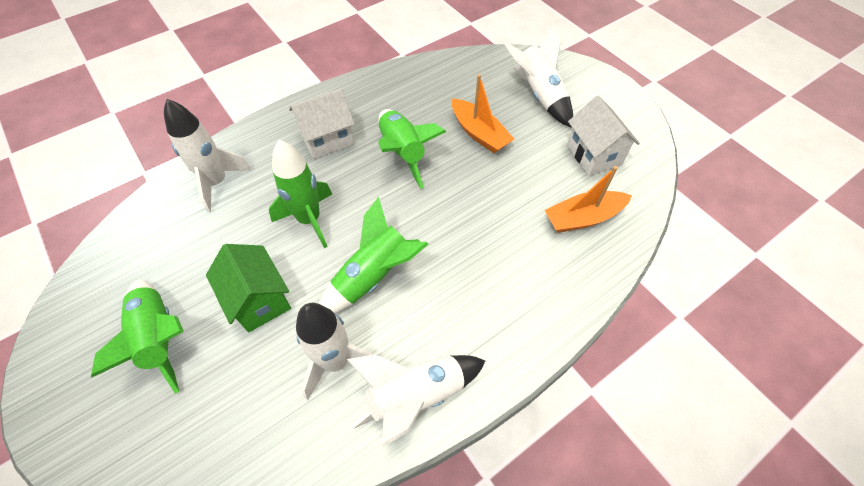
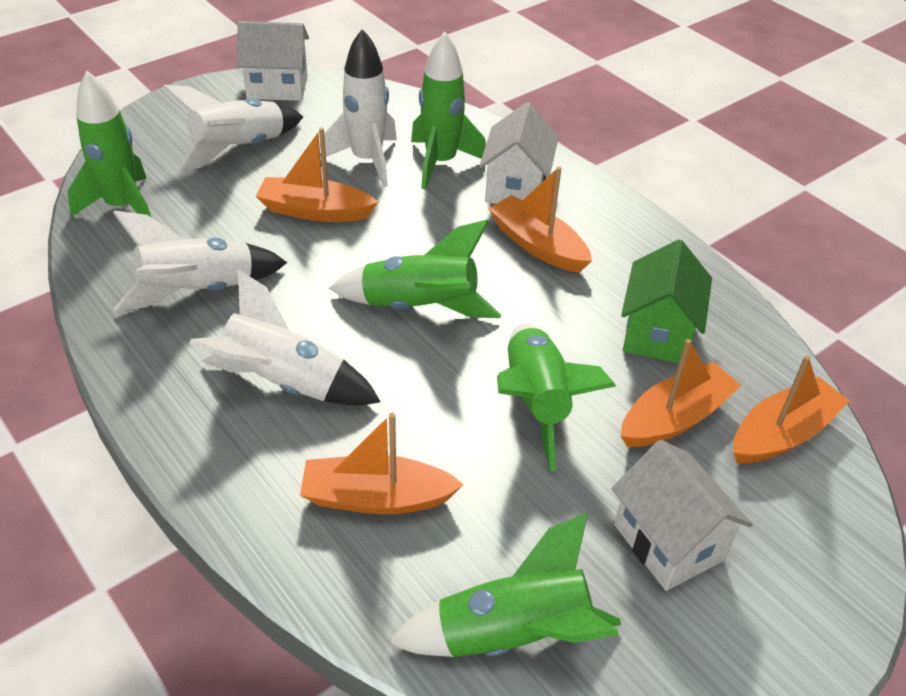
green rocket: [91,279,184,394] [269,140,332,248] [319,196,428,314] [378,109,446,189] = 4 -> [68,71,151,217] [329,220,501,318] [388,512,621,657] [411,32,486,190] [497,323,616,471] = 5
orange boat: [452,74,514,153] [545,166,632,233] = 2 -> [256,127,378,222] [300,412,464,514] [488,166,592,273] [621,339,742,447] [733,355,850,463] = 5
white house: [289,88,355,159] [567,96,640,176] = 2 -> [237,21,309,101] [479,102,559,204] [611,440,753,591] = 3

